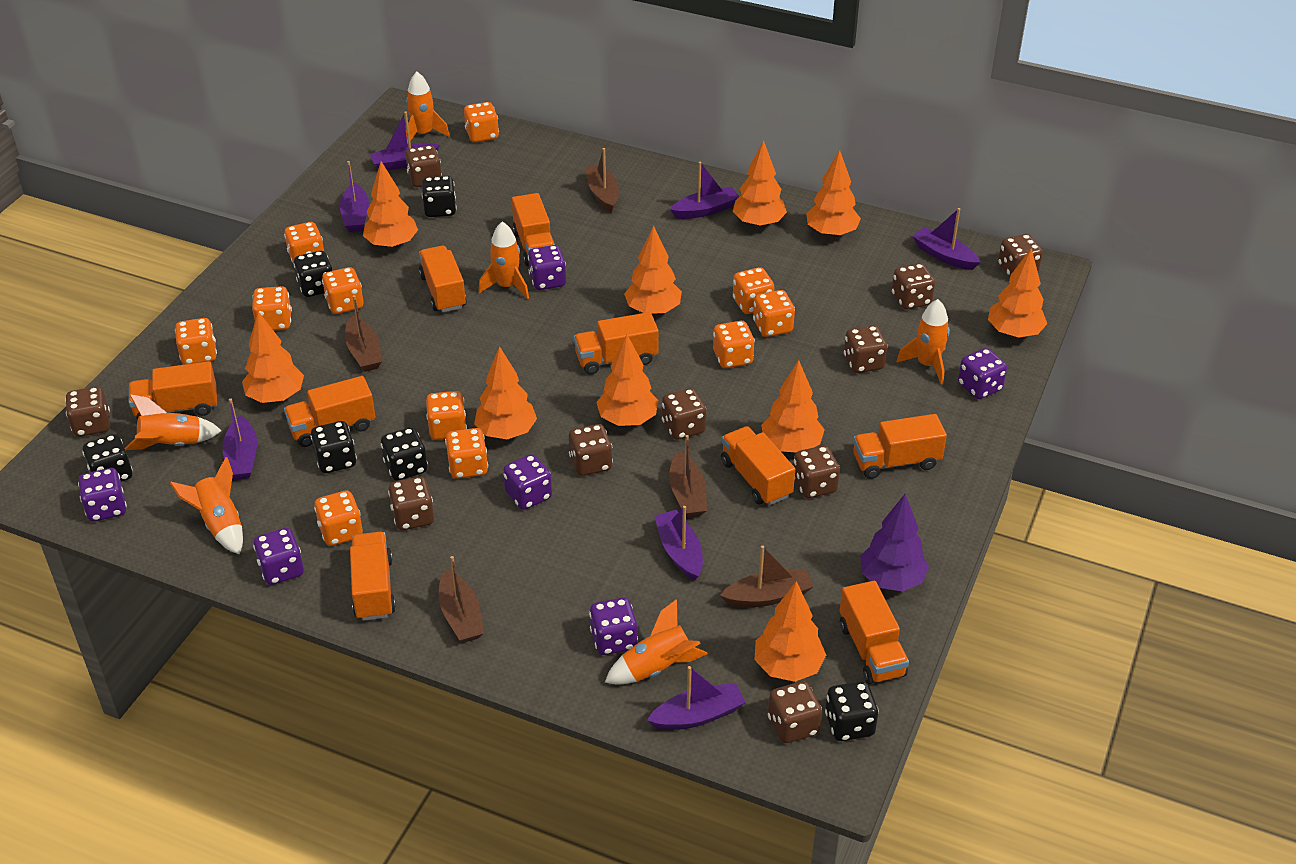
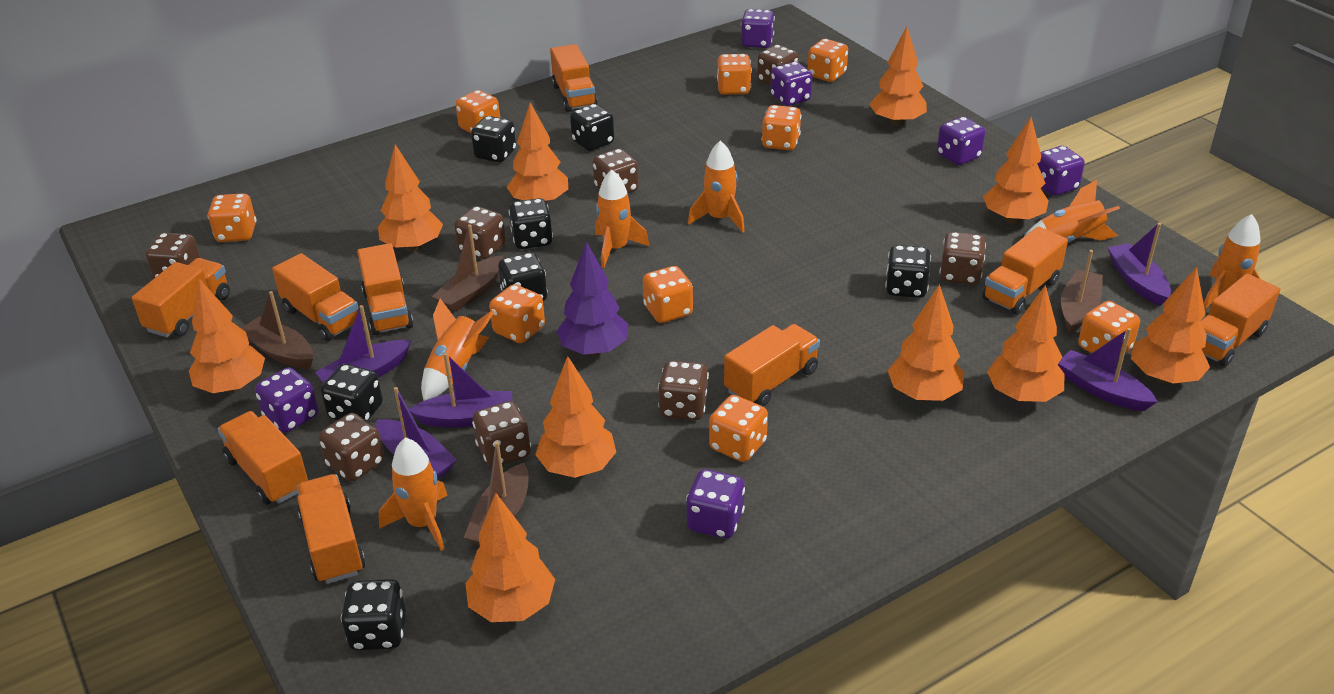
black dice: [82,434,133,482] [294,251,332,297] [311,421,357,473] [381,427,428,481] [422,176,457,217] [825,681,879,741] = 6 -> [321,364,383,421] [341,579,406,650] [471,116,516,162] [498,252,548,301] [509,198,553,249] [570,104,614,151] [885,245,931,298] = 7
brown boat: [345,295,382,372] [439,556,484,643] [585,148,619,213] [669,435,707,518] [720,545,814,607] = 5 -> [241,291,313,369] [432,224,503,312] [464,442,529,546] [1061,250,1103,334] = 4
brown dice: [65,387,110,437] [388,477,434,530] [406,145,442,187] [569,424,613,476] [662,388,706,440] [768,681,822,743] [793,446,840,498] [844,325,887,373] [892,263,935,309] [998,234,1043,277] = 10 -> [146,233,201,278] [319,413,384,481] [454,206,506,259] [472,401,531,467] [593,149,639,193] [658,360,709,420] [757,45,799,86] [940,232,986,285] = 8
orange dice: [175,318,217,365] [252,286,292,331] [284,222,324,264] [314,491,363,546] [322,267,363,314] [426,391,467,440] [445,428,488,479] [464,102,499,142] [713,321,755,368] [733,267,774,314] [753,290,795,337] = 11 -> [208,193,256,242] [456,90,500,133] [489,284,545,343] [643,266,693,323] [709,395,768,462] [717,54,752,95] [762,105,801,150] [808,39,848,82] [1078,301,1140,357] = 9
purple boat: [223,398,257,480] [340,161,369,232] [370,112,440,170] [647,666,746,730] [654,506,703,581] [670,162,740,219] [912,208,980,270] = 7 -> [315,305,412,383] [376,387,457,480] [409,353,513,428] [1058,328,1158,411] [1108,223,1171,306] = 5

